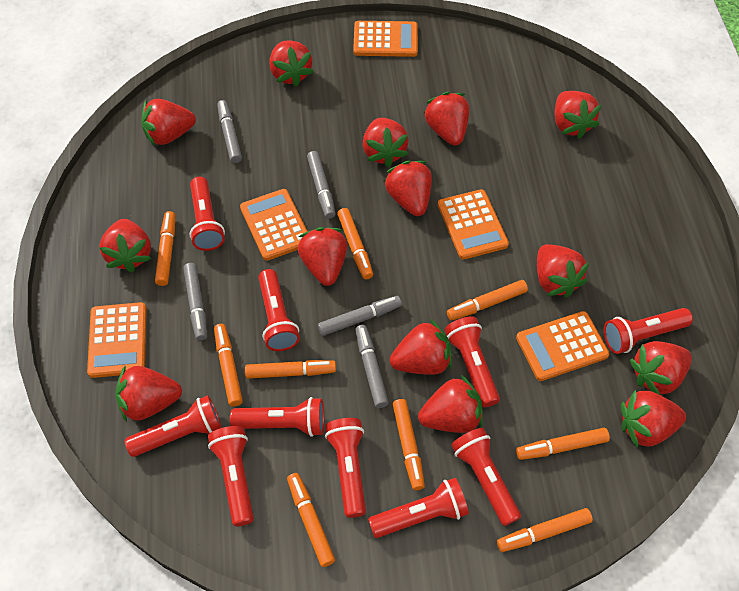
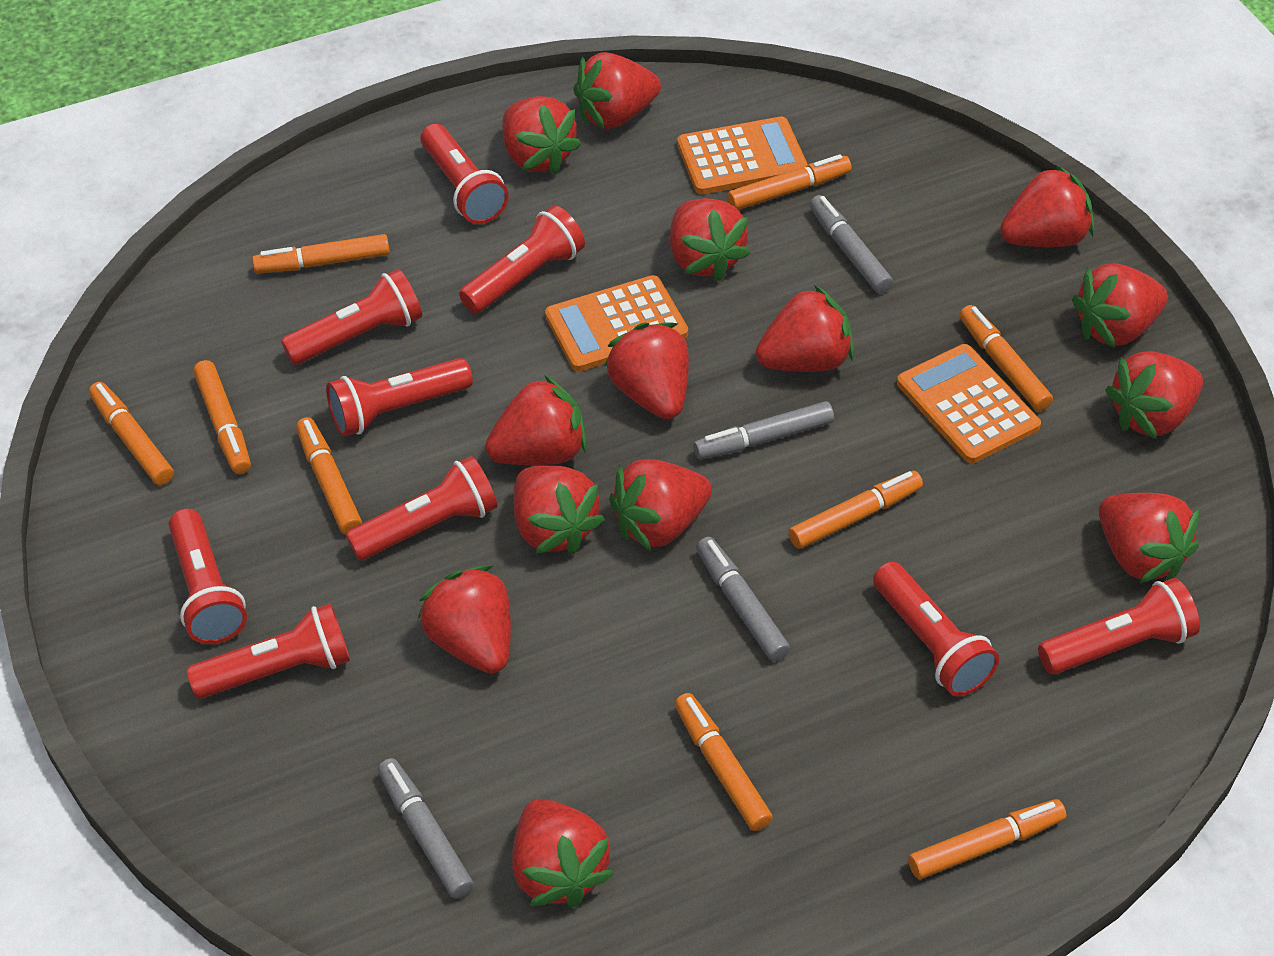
grey marker: [183,263,207,341] [217,100,242,163] [307,151,335,219] [318,296,402,336] [355,325,389,408] = 5 -> [378,758,474,899] [693,401,834,460] [696,537,790,661] [810,195,893,294] = 4
orange calculator: [87,302,146,378] [240,189,308,261] [353,21,418,57] [438,189,509,259] [516,311,609,381] = 5 -> [545,275,688,372] [677,116,808,194] [897,344,1041,463] = 3
red flashlight: [125,395,222,457] [190,177,225,251] [208,426,254,526] [230,397,324,437] [259,269,300,351] [325,418,366,518] [368,478,469,538] [445,316,500,407] [451,428,521,526] [604,308,693,354] = 10 -> [169,509,247,644] [187,603,350,699] [281,269,422,365] [326,358,473,437] [346,456,497,560] [421,124,509,224] [459,205,585,313] [873,562,999,696] [1038,578,1200,674] = 9

